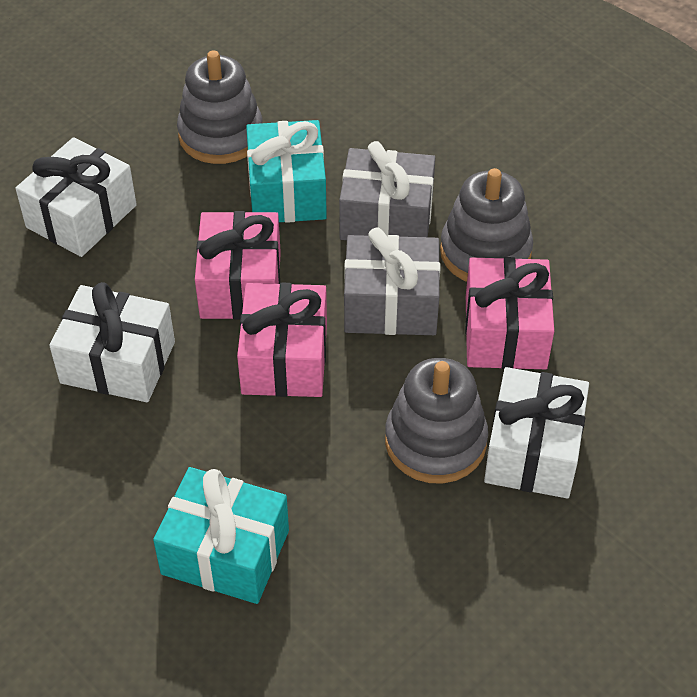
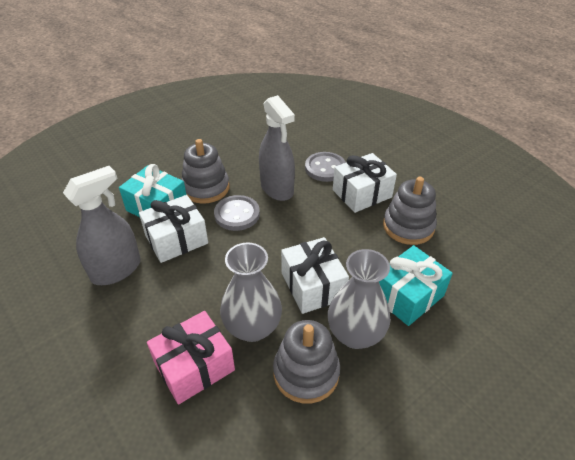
grey button: none = 0 -> [214,195,260,231] [305,152,346,182] = 2
grey gift: [339,141,435,240] [344,228,440,335] = 2 -> none = 0
grey spray bottle: none = 0 -> [63,166,141,285] [259,95,295,201] = 2
grey vase: none = 0 -> [220,243,282,342] [328,249,390,349] = 2
pink gift: [195,211,281,319] [237,283,327,397] [465,257,554,369] = 3 -> [147,311,235,405] = 1

